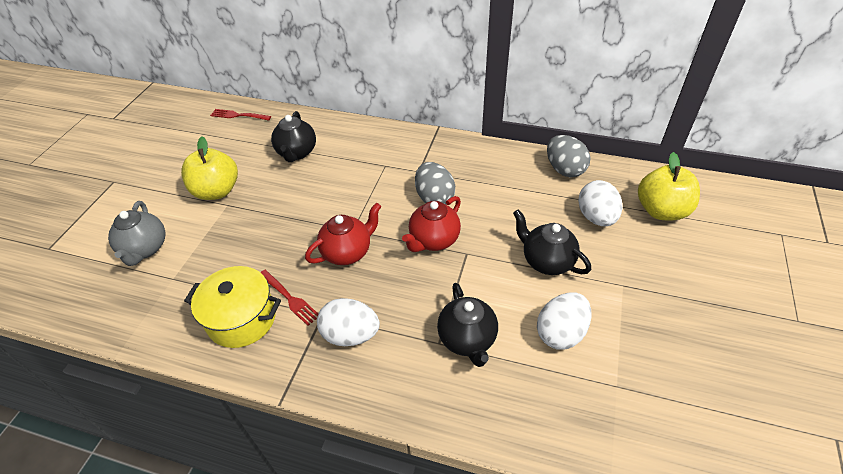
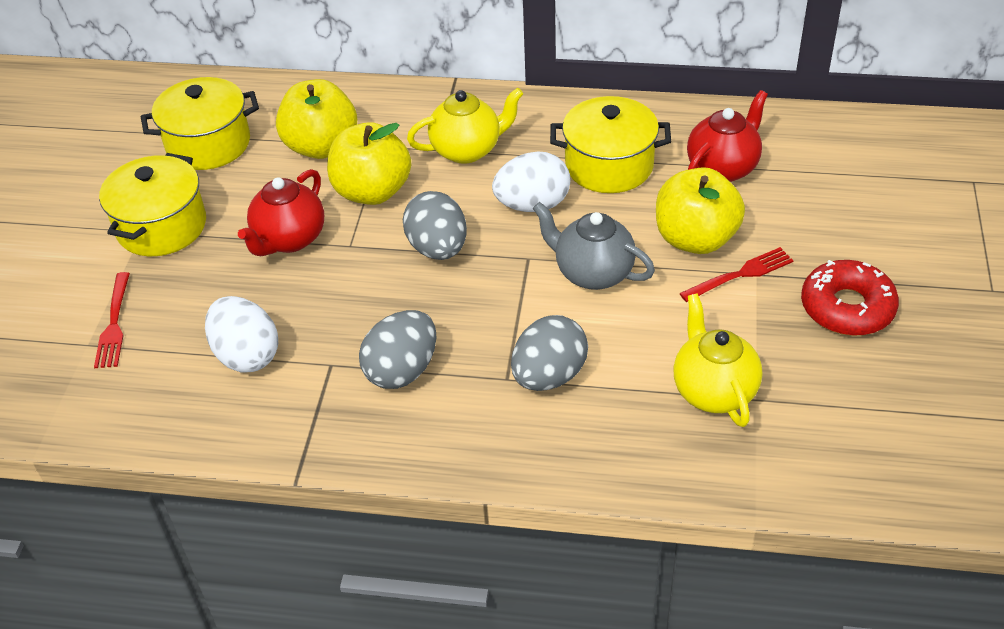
black teapot: [271,111,316,162] [437,283,498,367] [513,209,591,275] = 3 -> none = 0
grey egg: [415,162,455,204] [547,135,591,177] = 2 -> [359,310,437,389] [403,191,467,260] [511,315,588,391] = 3
red donut: none = 0 -> [801,260,899,336] = 1
white egg: [317,298,380,346] [537,292,591,350] [578,180,622,226] = 3 -> [205,296,278,373] [492,151,571,212] = 2
yellow apple: [181,137,238,200] [638,152,700,220] = 2 -> [276,79,357,159] [327,122,411,205] [656,167,745,254] = 3
yellow pot: [184,266,281,348] = 1 -> [99,153,206,256] [141,77,259,170] [550,96,671,193] = 3
yellow teapot: none = 0 -> [407,88,524,164] [673,293,762,427] = 2

